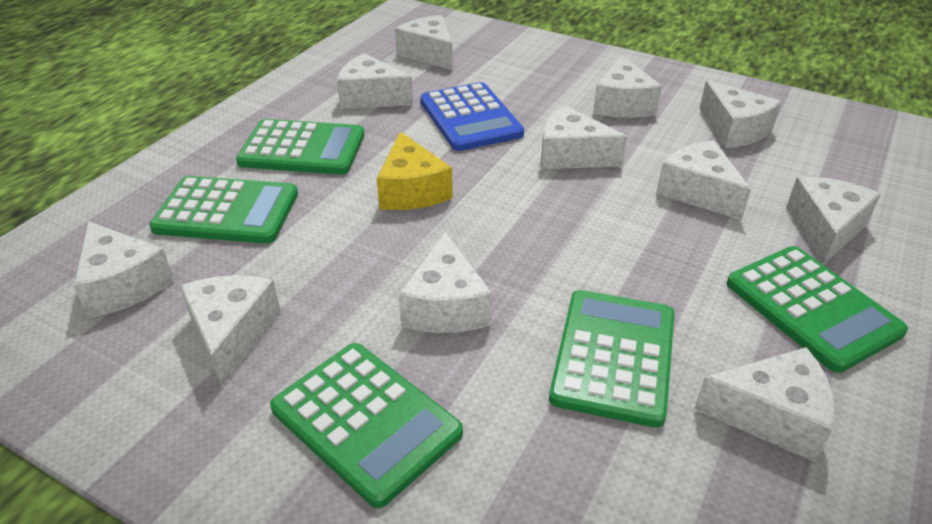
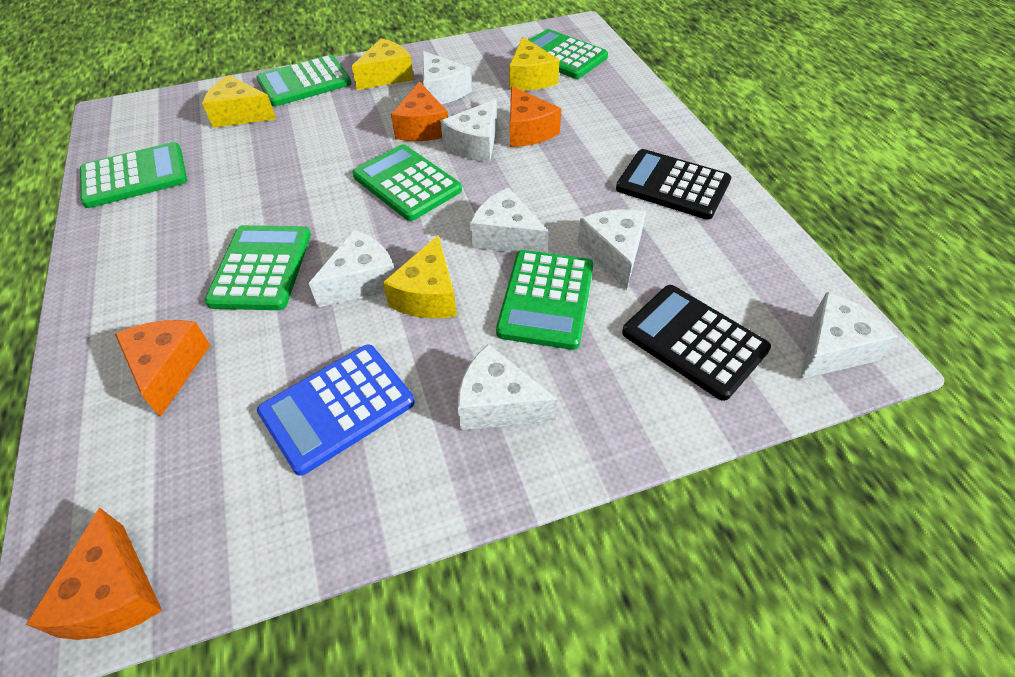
black calculator: none = 0 -> [616,149,731,220] [622,285,771,401] = 2
green calculator: [149,176,298,244] [236,119,365,175] [270,343,463,508] [549,290,675,428] [727,246,908,373] = 5 -> [80,142,187,208] [204,225,311,310] [257,55,351,106] [352,144,462,221] [496,250,594,350] [516,29,608,79] = 6
orange cheese: none = 0 -> [26,507,162,640] [115,320,211,417] [391,81,448,141] [510,86,561,147] = 4
white cheese: [74,221,174,318] [180,275,281,387] [337,53,413,109] [395,15,453,70] [399,232,492,333] [541,105,627,169] [593,55,662,118] [656,140,751,220] [694,347,835,462] [700,80,781,148] [786,176,881,265] = 11 -> [309,230,395,307] [423,51,472,104] [440,99,497,162] [458,344,558,430] [470,188,549,253] [578,210,646,289] [799,292,898,380] = 7
yellow cheese: [377,132,453,210] = 1 -> [202,75,276,128] [352,38,414,90] [383,235,457,318] [509,37,559,91] = 4

